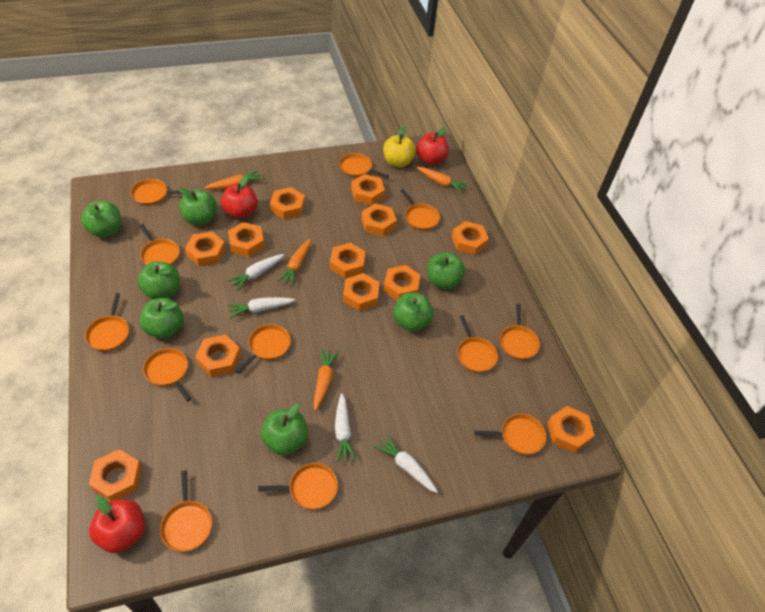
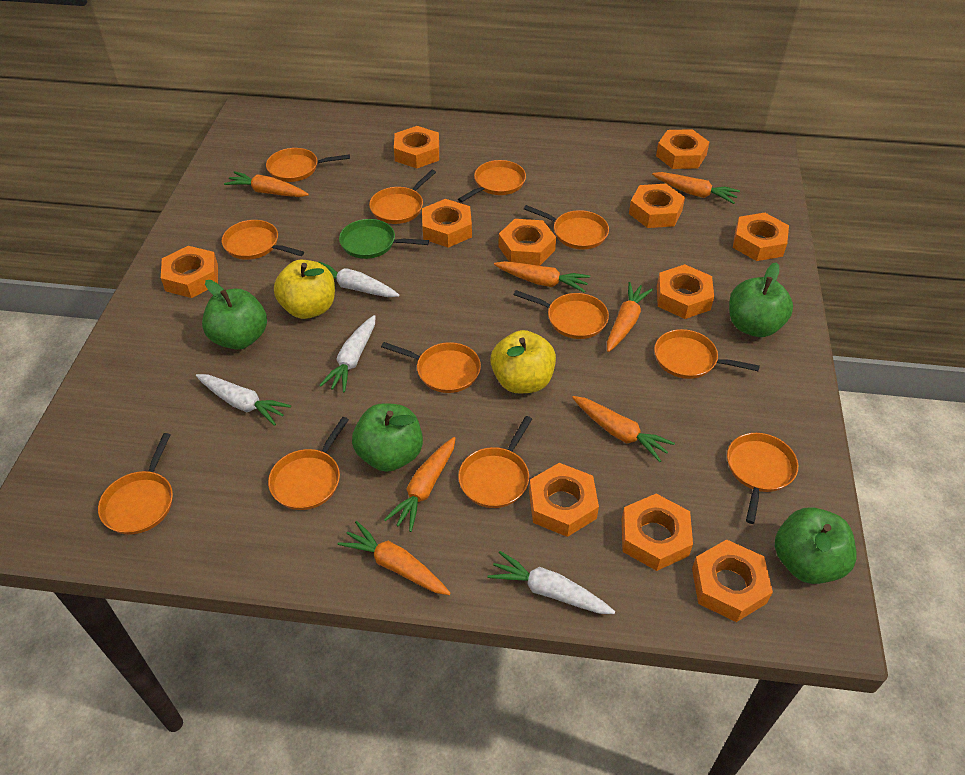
green apple: [81,201,121,238] [137,261,179,299] [140,298,184,339] [178,188,217,225] [261,404,308,455] [393,293,434,332] [427,252,465,289] = 7 -> [202,280,267,350] [352,403,423,472] [729,262,793,337] [775,508,857,584] = 4
green pan: none = 0 -> [339,219,429,259] = 1
orange carrot: [205,170,263,189] [278,239,311,286] [313,348,339,411] [417,167,468,193] = 4 -> [224,171,309,197] [338,521,451,595] [384,437,455,532] [494,261,590,293] [572,396,675,462] [607,282,653,352] [652,172,740,204] = 7
orange nut: [89,449,142,501] [185,231,226,266] [195,335,241,377] [228,222,264,257] [270,187,305,219] [330,243,366,278] [343,273,380,311] [351,174,385,205] [361,204,397,236] [383,265,421,300] [452,221,489,255] [547,406,595,453] = 12 -> [161,246,218,298] [394,126,439,168] [422,199,472,248] [499,219,556,266] [529,463,599,537] [622,494,693,571] [629,184,685,228] [656,129,709,169] [657,264,714,319] [692,539,773,622] [733,213,789,261] = 11
red apple: [89,496,145,553] [221,175,258,219] [416,127,449,165] = 3 -> none = 0
yellow apple: [383,126,416,167] = 1 -> [274,260,335,319] [490,330,556,393] = 2

